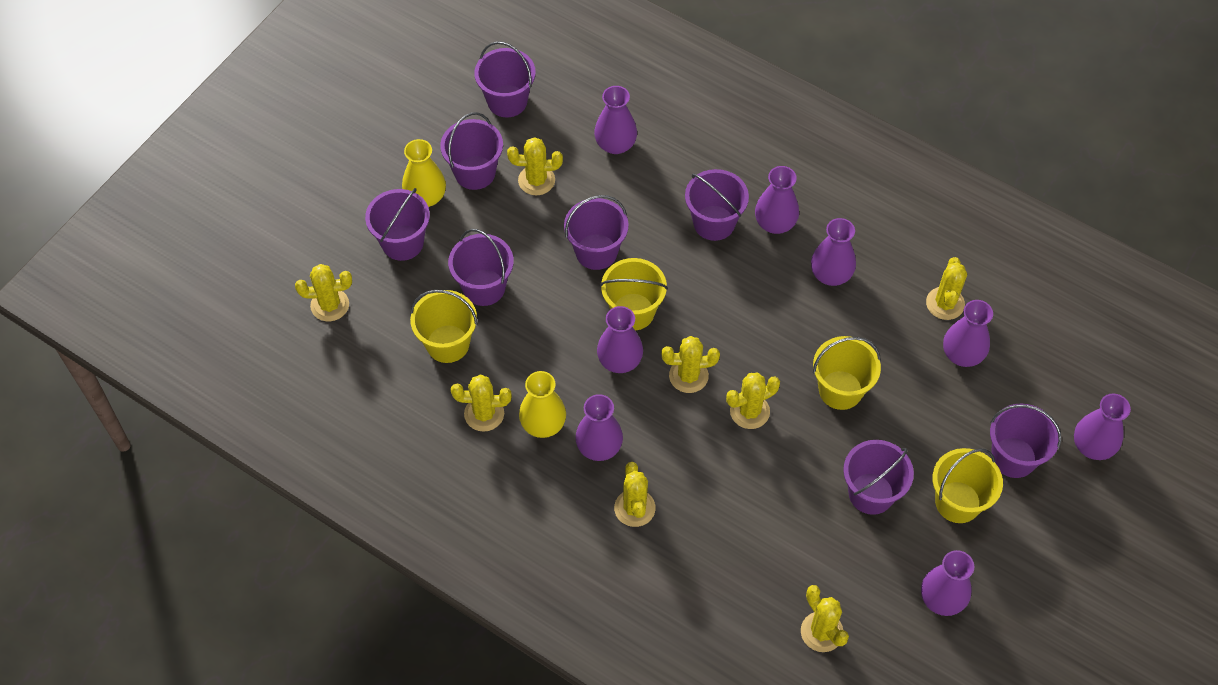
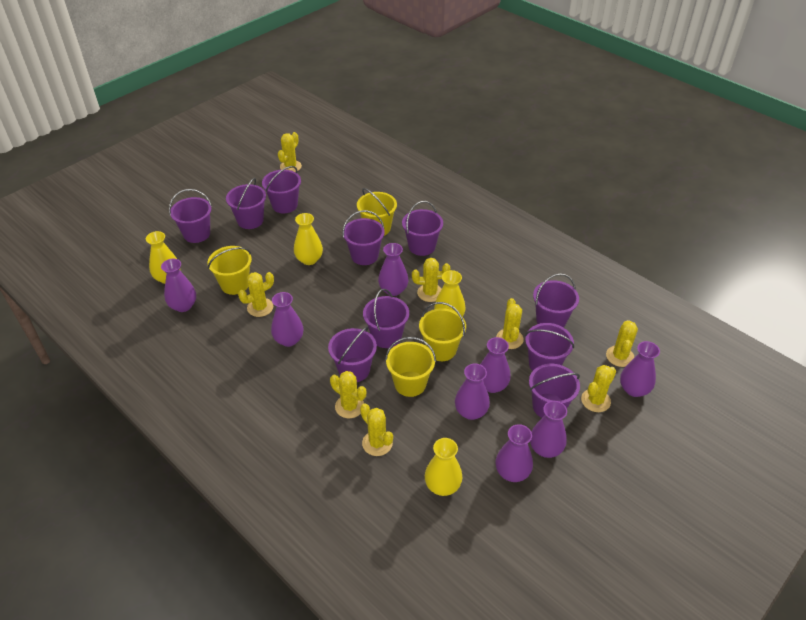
purple bucket: [365,188,430,261] [440,112,503,190] [448,229,514,306] [474,41,536,118] [564,195,629,270] [685,169,749,241] [843,440,914,515] [990,404,1061,478] = 8 -> [169,189,212,243] [226,178,266,229] [262,166,301,213] [328,326,377,382] [342,210,385,265] [363,289,409,348] [402,201,443,256] [525,323,574,371] [529,364,580,418] [533,273,579,328] = 10
yellow vase: [402,139,446,207] [519,371,566,438] = 2 -> [146,231,177,284] [294,213,323,265] [425,438,462,496] [434,270,466,317] = 4

